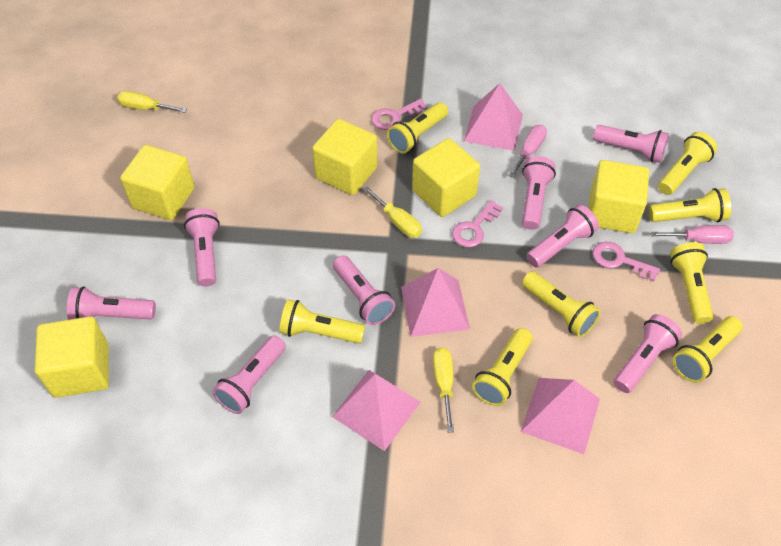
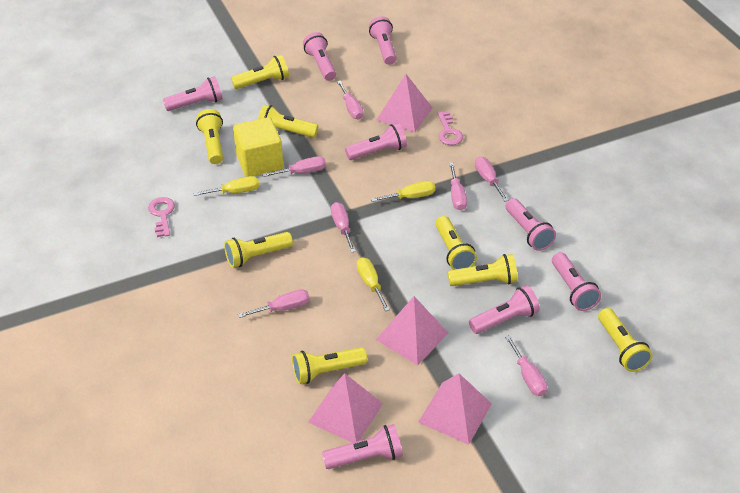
pink key: [371,99,428,130] [452,200,503,247] [593,242,660,281] = 3 -> [148,197,175,237] [437,111,463,145] = 2
pink screwdriver: [508,125,547,178] [651,225,734,244] = 2 -> [238,289,310,318] [262,156,326,177] [331,202,356,253] [337,81,364,120] [449,163,467,211] [475,156,508,202] [505,335,547,396] = 7
yellow cube: [35,316,109,398] [120,145,195,220] [312,119,378,195] [412,138,480,217] [588,160,649,233] = 5 -> [233,117,283,177] = 1

